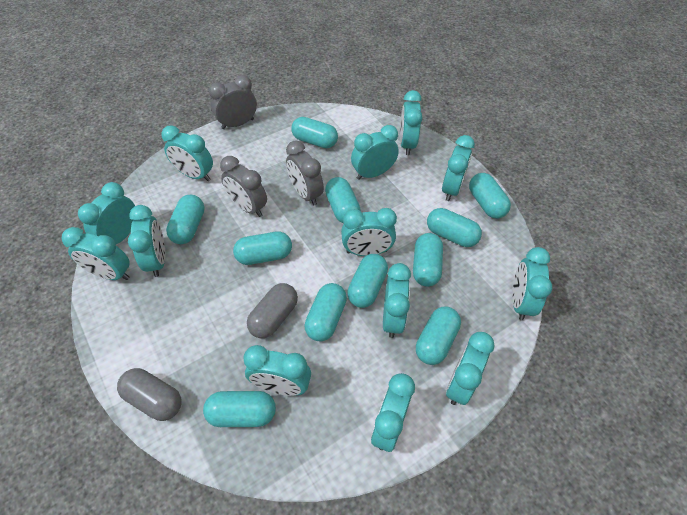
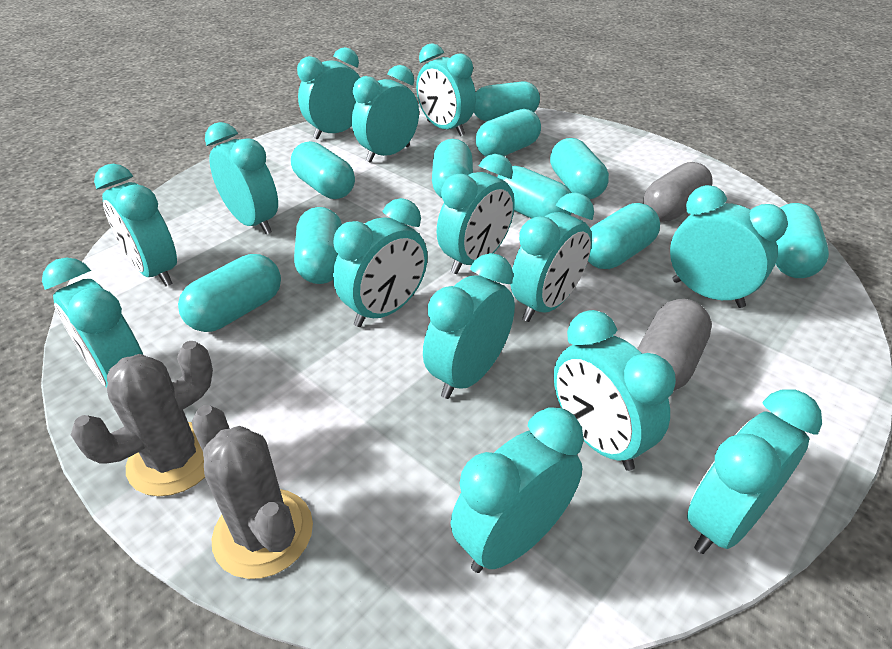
grey cactus: none = 0 -> [71,341,213,496] [192,405,313,579] = 2
grey clock: [209,75,257,129] [220,156,267,217] [286,140,324,205] = 3 -> none = 0
turquoise capsule: [166,195,205,244] [203,391,276,427] [233,231,292,265] [291,117,338,148] [304,283,347,341] [325,177,361,223] [347,254,388,308] [413,233,443,287] [416,306,461,365] [427,208,482,247] [469,173,511,219] = 11 -> [178,254,281,332] [291,141,355,199] [294,207,342,284] [432,139,473,198] [474,81,540,121] [476,109,541,157] [497,166,572,219] [550,138,609,199] [588,203,660,269] [776,203,829,278] = 10
turquoise clock: [61,227,130,280] [78,182,135,244] [128,205,165,277] [161,126,213,181] [243,345,311,396] [341,208,397,256] [351,125,399,180] [371,373,415,452] [383,263,411,338] [400,90,423,155] [442,135,475,201] [446,332,495,405] [512,247,552,321] = 13 -> [42,257,143,387] [94,164,177,286] [205,122,278,234] [297,47,360,140] [333,198,428,327] [352,65,419,163] [416,43,476,136] [423,253,515,399] [437,154,515,274] [451,407,583,573] [511,192,594,322] [554,310,676,471] [670,185,788,308] [687,389,822,554] = 14

